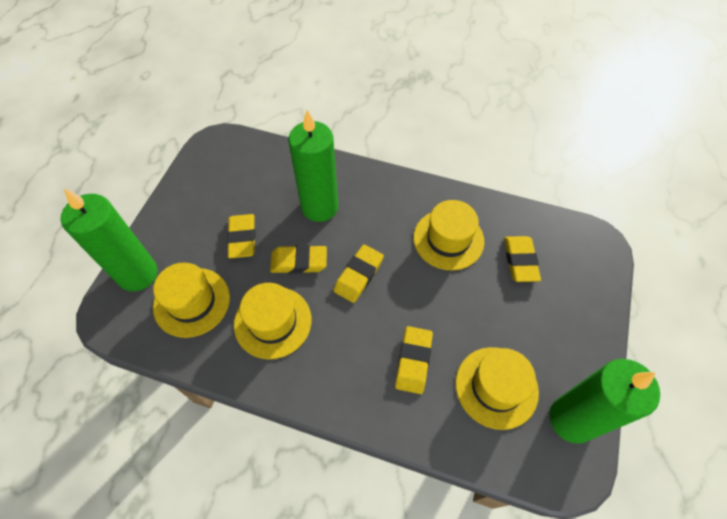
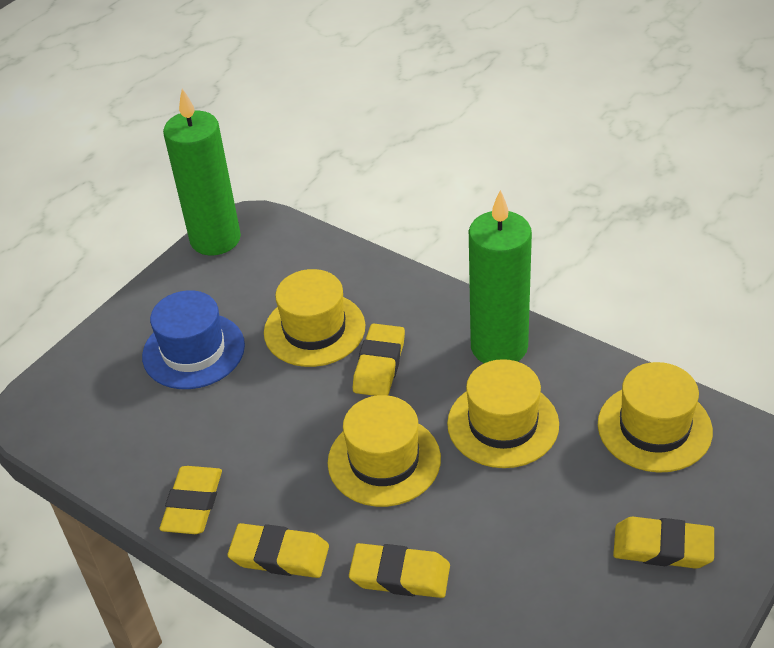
blue hat: none = 0 -> [142,290,245,389] = 1
green candle: [61,188,158,291] [288,110,338,222] [549,359,660,444] = 3 -> [163,88,241,255] [469,190,532,363] = 2

